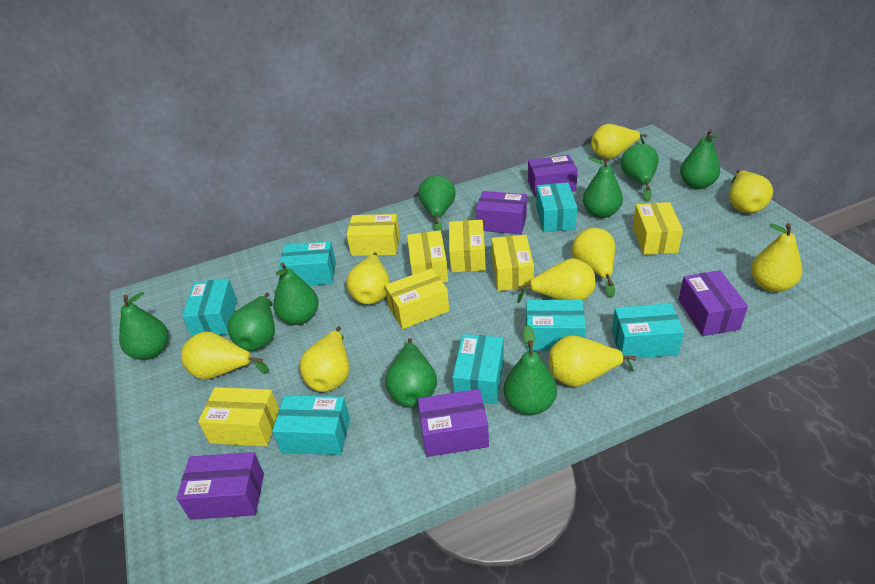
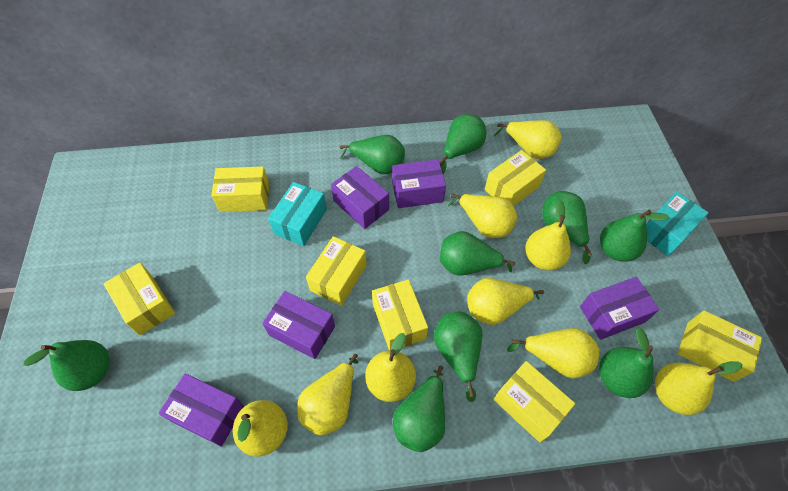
turquoise box: [182,279,237,337] [272,395,350,455] [279,241,336,286] [452,334,504,404] [526,300,586,351] [536,182,577,232] [612,303,684,358] = 7 -> [268,182,327,246] [646,192,709,256] = 2

